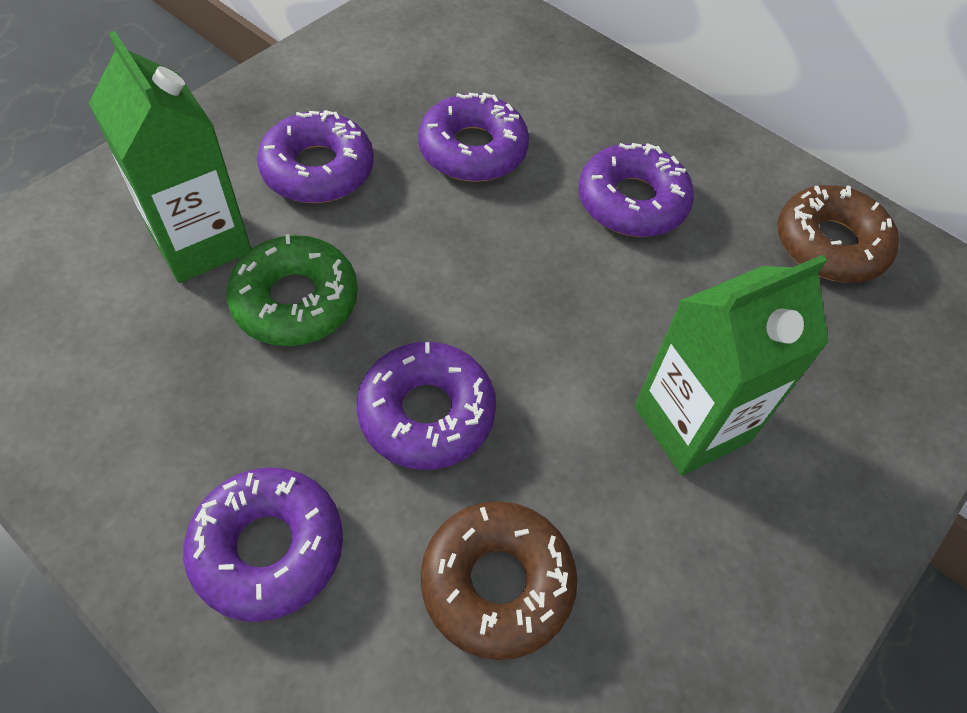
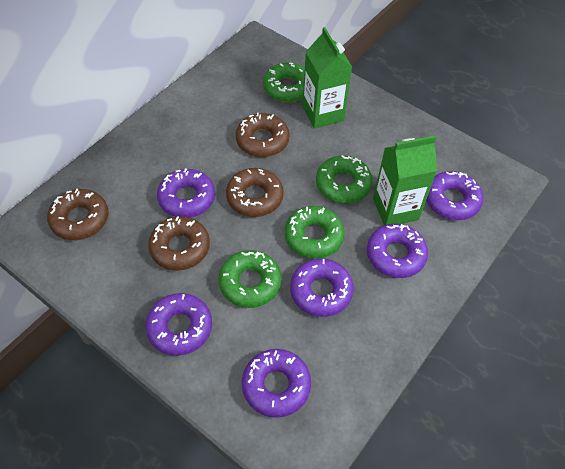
brown donut: [421,501,578,660] [777,185,899,283] = 2 -> [47,189,109,240] [148,216,210,270] [226,168,284,217] [236,113,290,157] = 4
green donut: [226,234,358,346] = 1 -> [218,250,282,308] [263,62,305,102] [285,206,344,259] [316,155,373,203] = 4
purple donut: [183,467,343,622] [257,110,374,203] [357,342,496,470] [418,92,529,182] [578,143,694,237] = 5 -> [146,293,212,356] [157,168,215,218] [242,349,311,418] [290,258,354,317] [367,224,428,278] [426,171,483,220] = 6

